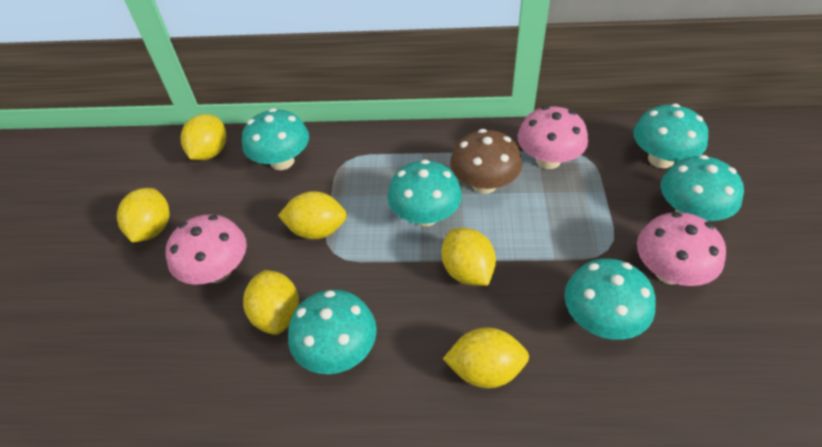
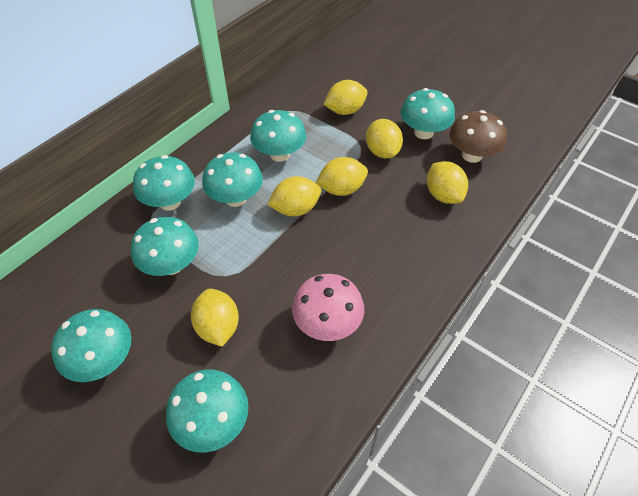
pink mushroom: [166,215,247,285] [517,106,588,169] [637,212,726,286] = 3 -> [292,274,364,341] = 1
turquoise mushroom: [242,108,309,170] [288,290,377,374] [387,159,462,227] [564,258,656,340] [633,104,708,168] [661,155,744,221] = 6 -> [51,309,131,382] [131,217,199,276] [133,155,195,211] [166,369,249,453] [202,152,263,207] [250,110,306,162] [401,88,455,139] = 7

